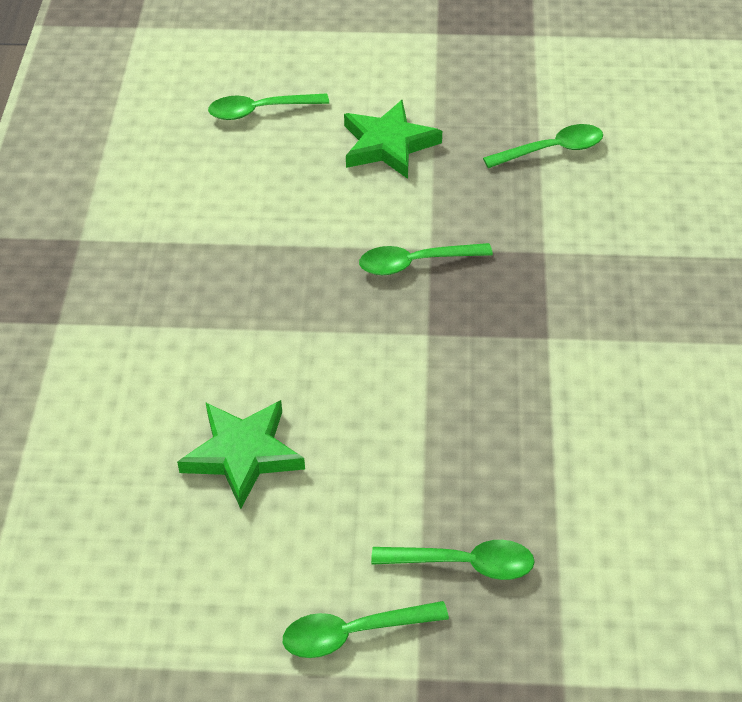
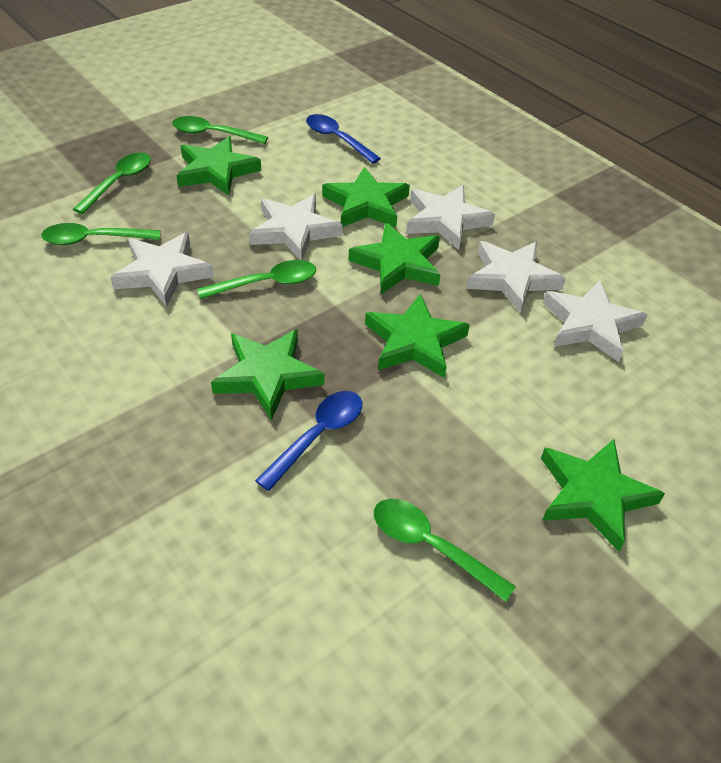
blue spoon: none = 0 -> [255,391,362,491] [306,114,381,164] = 2
green star: [177,400,305,509] [344,100,442,179] = 2 -> [176,136,261,196] [211,329,324,421] [322,167,410,227] [349,222,441,294] [365,294,470,378] [541,439,665,551] = 6
white star: none = 0 -> [110,232,214,307] [249,194,342,260] [406,185,495,250] [466,241,566,313] [543,280,648,362] = 5

